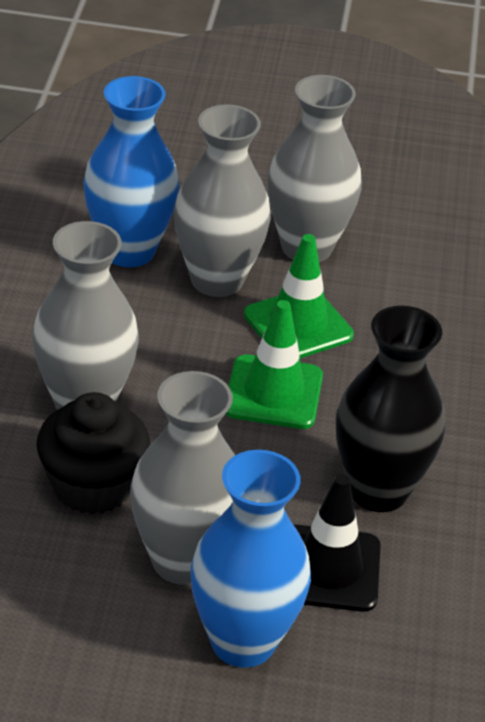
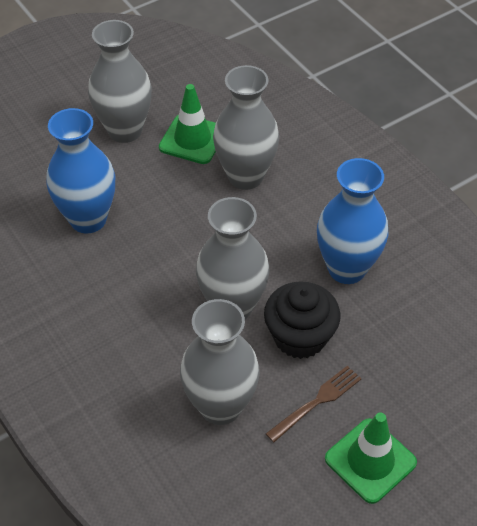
black traffic cone: [294,474,381,612] = 1 -> none = 0
black vase: [336,306,445,512] = 1 -> none = 0
brown fork: none = 0 -> [266,366,361,442] = 1

